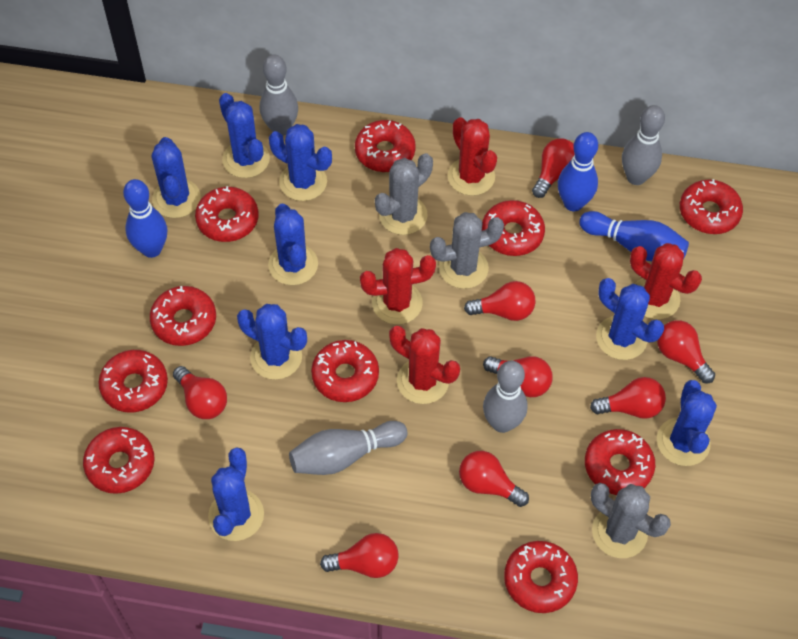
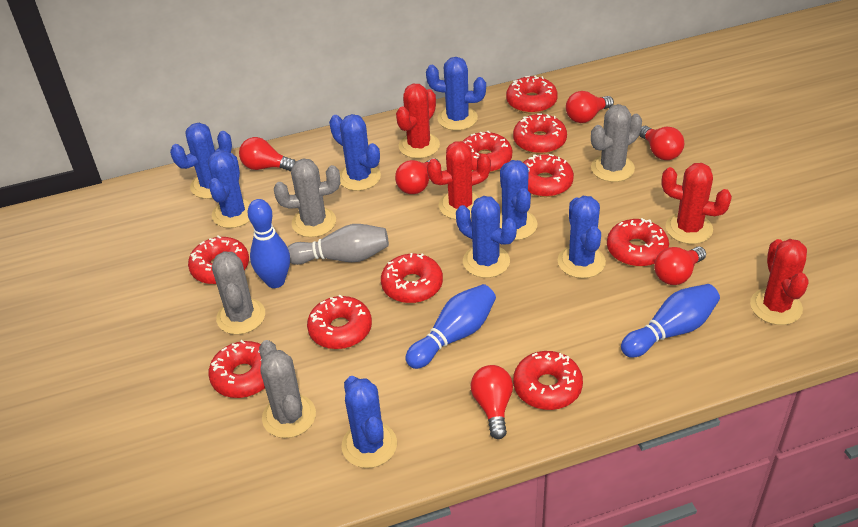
grey bowling pin: [260,55,298,136] [289,421,407,475] [483,361,528,433] [622,105,665,185] = 4 -> [287,224,389,265] = 1
grey cactus: [375,153,433,235] [430,212,504,289] [591,483,671,558] = 3 -> [212,251,265,335] [259,340,316,438] [274,158,340,237] [591,104,642,182] = 4
red light bulb: [173,366,227,419] [320,533,399,578] [459,451,529,507] [464,281,536,321] [483,356,553,397] [532,138,574,198] [590,377,666,419] [657,320,715,383] = 8 -> [239,137,296,171] [395,158,438,194] [471,365,513,439] [566,91,614,123] [639,126,684,160] [654,247,706,285] = 6

